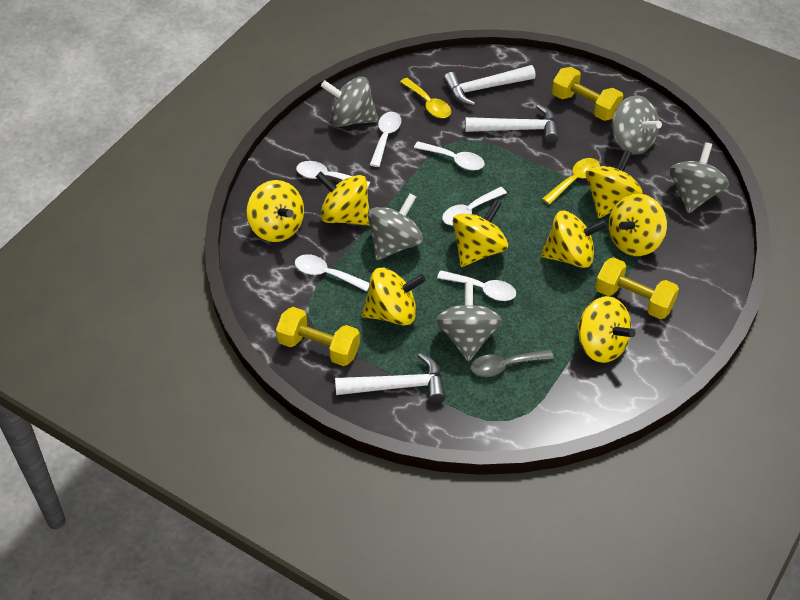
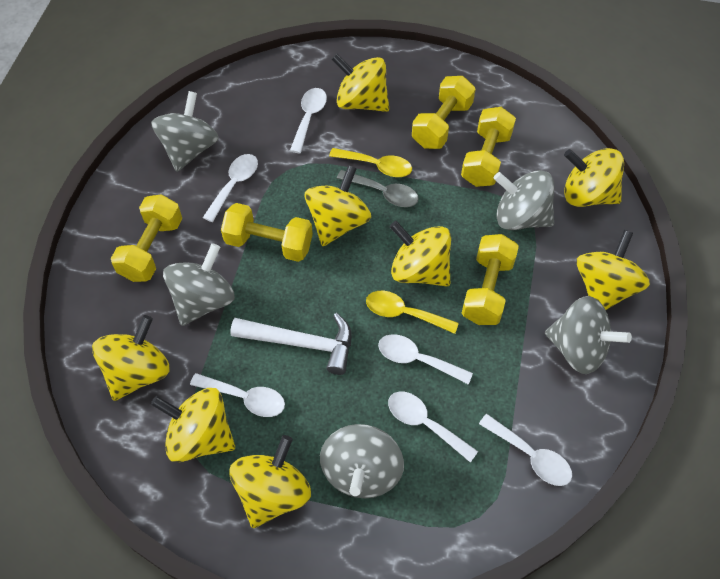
white hammer: [335,353,446,403] [443,65,536,106] [465,104,559,143] = 3 -> [230,313,351,375] = 1
yellow dumbbell: [276,307,360,366] [552,67,623,121] [595,257,679,319] = 3 -> [111,194,182,282] [221,203,313,262] [412,76,476,149] [461,107,516,187] [462,234,519,325] = 5

